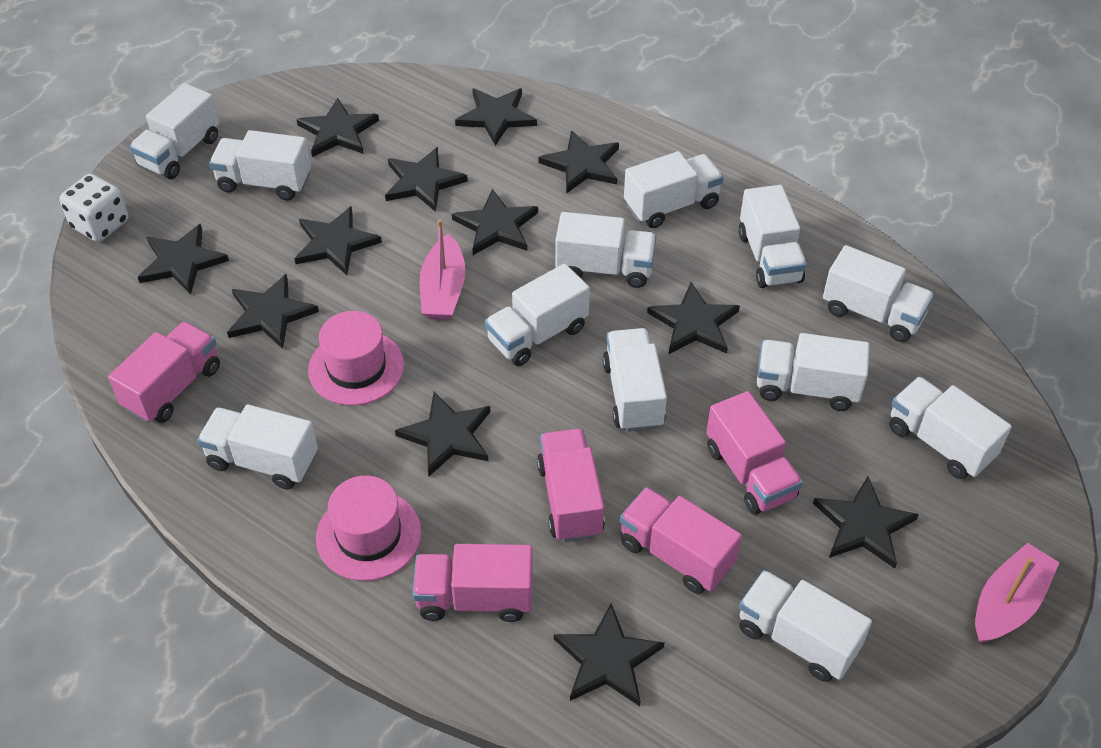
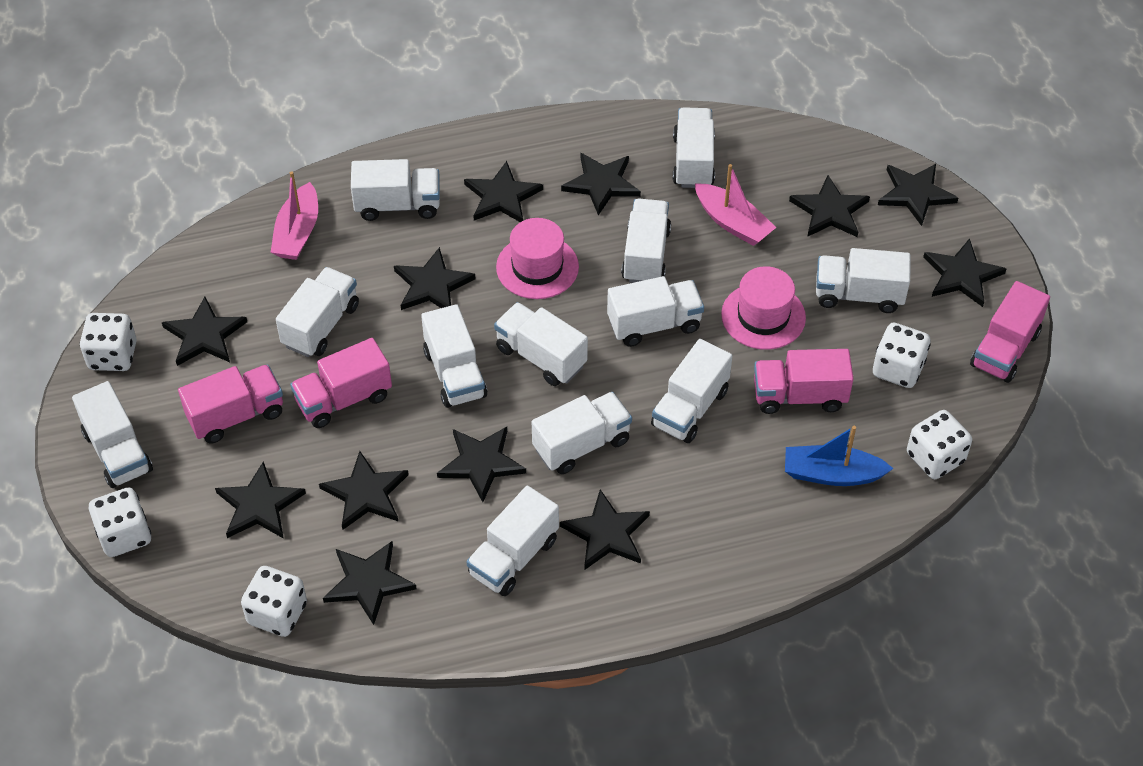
blue boat: none = 0 -> [785,426,894,486] = 1
pink truck: [108,321,220,423] [412,544,533,622] [537,429,605,542] [620,487,742,594] [706,391,803,514] = 5 -> [178,364,283,443] [290,338,392,428] [754,349,854,414] [970,281,1050,383] = 4
white dice: [59,174,128,242] = 1 -> [80,313,137,371] [89,487,151,557] [241,566,307,637] [873,323,931,388] [907,410,972,479] = 5

